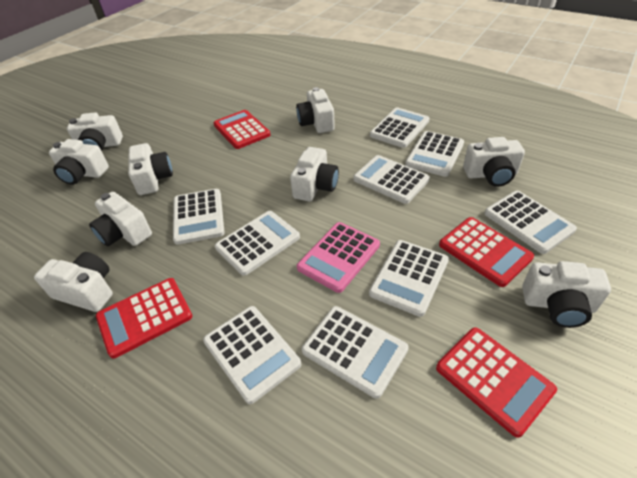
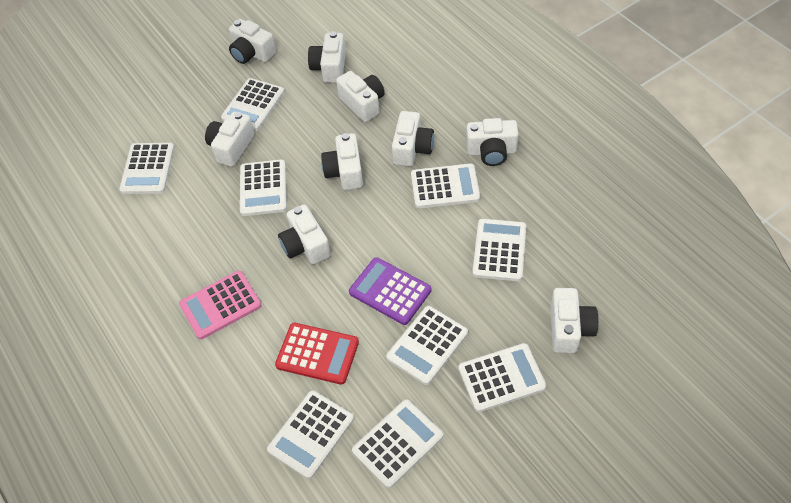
purple calculator: none = 0 -> [349,257,431,325] = 1
red calculator: [96,278,192,358] [214,110,271,149] [436,327,557,438] [439,217,534,287] = 4 -> [275,323,359,385] = 1

